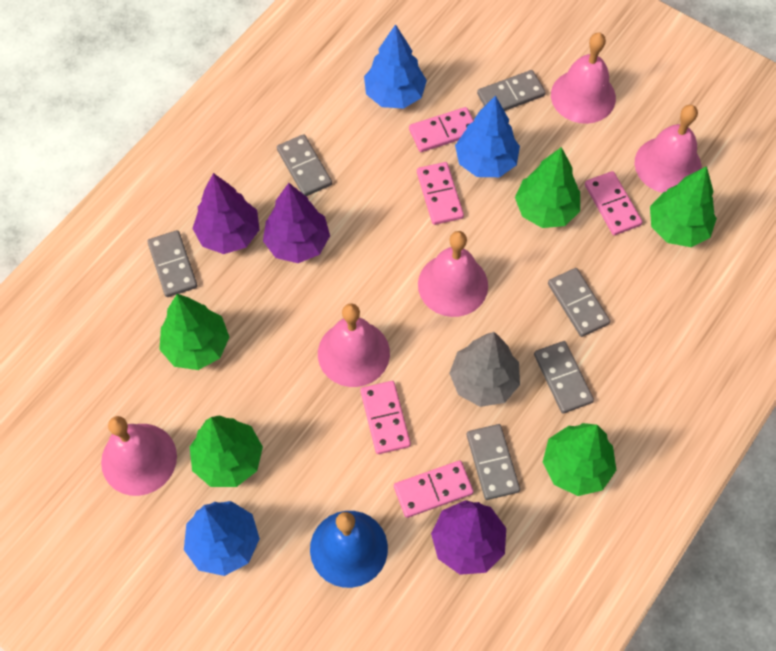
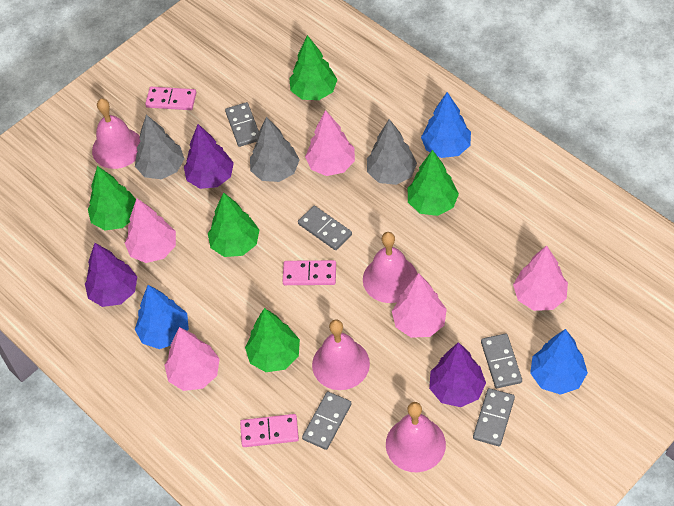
blue bell: [310,511,388,588] = 1 -> none = 0
grey domino: [147,230,198,297] [277,134,332,196] [467,424,520,500] [477,70,546,111] [534,341,594,413] [548,268,610,337] = 6 -> [225,102,259,147] [298,206,352,250] [302,392,352,450] [473,388,515,446] [481,333,522,388] = 5
grey tree: [449,332,520,407] = 1 -> [135,115,185,179] [250,117,300,182] [367,119,417,185] = 3
pink bell: [101,416,177,496] [318,303,390,387] [418,231,488,317] [551,32,616,124] [634,105,702,193] = 5 -> [92,99,140,169] [312,319,370,390] [363,232,417,303] [386,402,446,472] = 4
pink domino: [360,381,411,454] [394,460,474,518] [409,107,474,152] [417,162,464,225] [585,171,642,235] = 5 -> [145,87,196,110] [240,414,299,447] [282,260,336,285] = 3
pink tree: none = 0 -> [125,198,176,263] [164,327,220,391] [305,110,355,176] [392,273,447,338] [513,245,568,311] = 5

